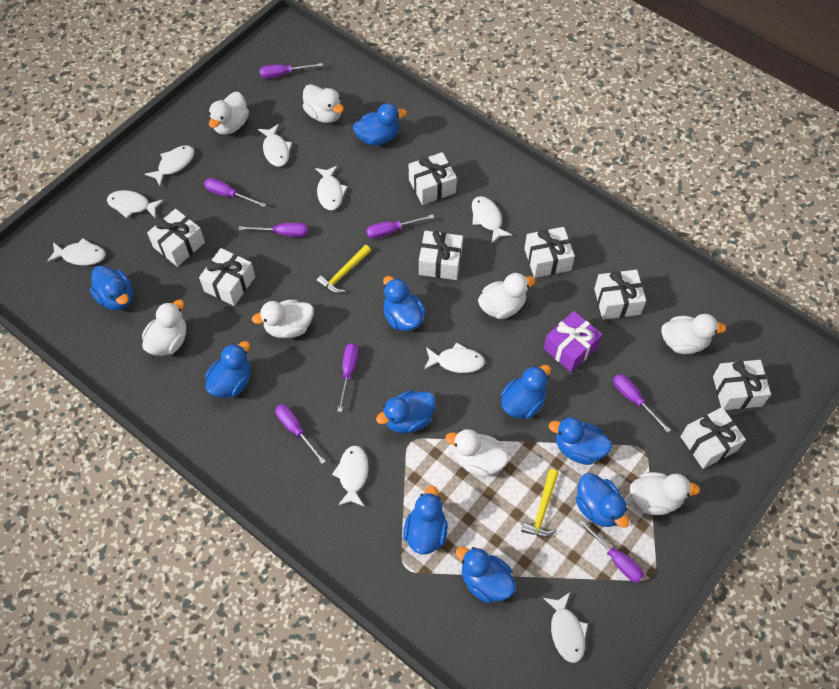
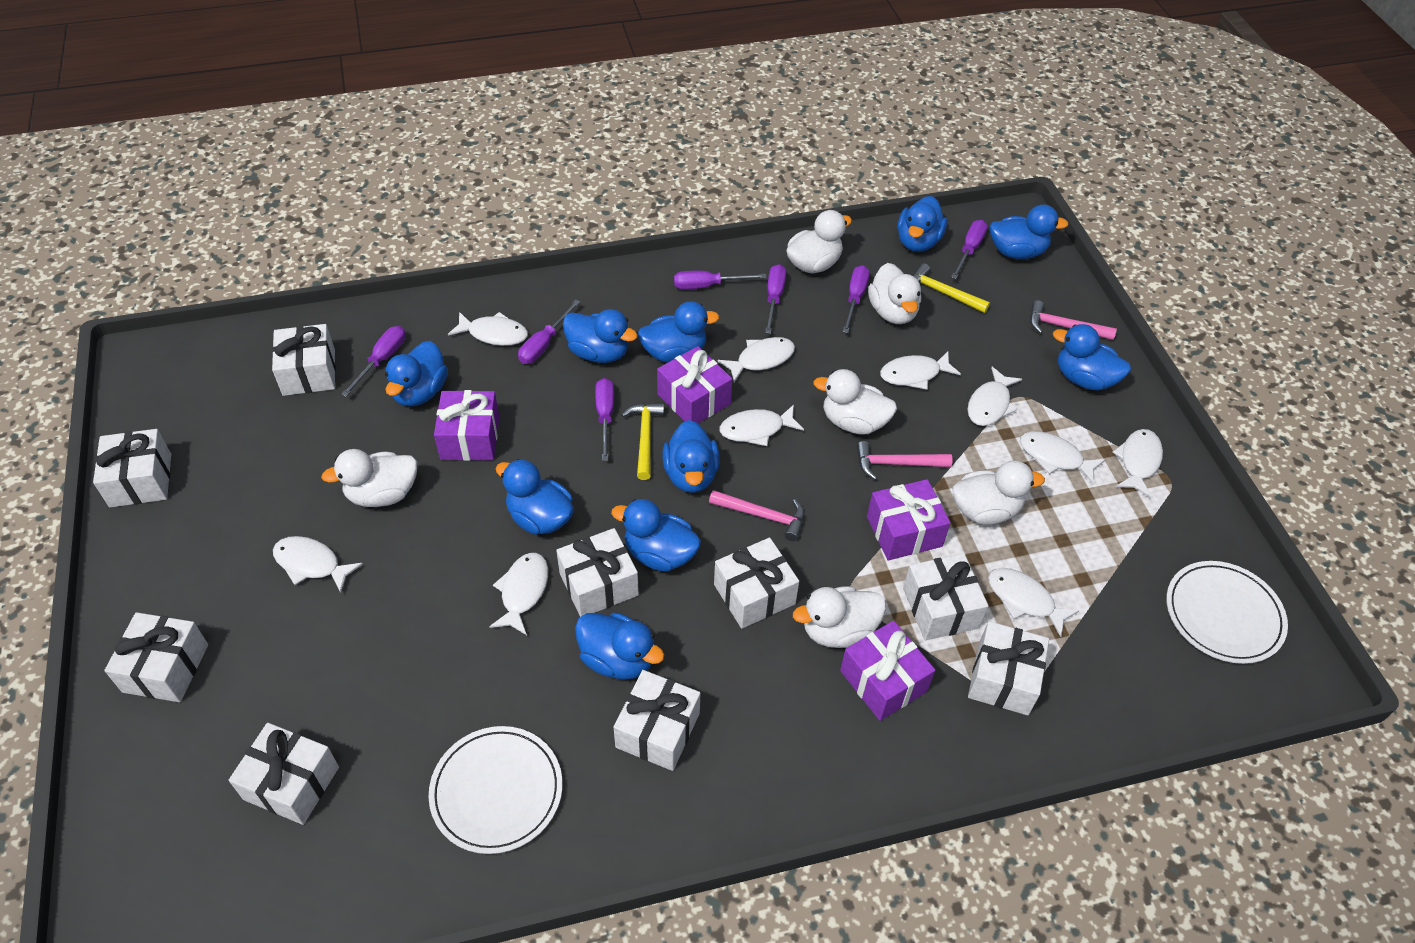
pink hammer: none = 0 -> [709,490,805,541] [856,441,952,480] [1030,300,1117,340] = 3
purple gift: [544,311,602,372] = 1 -> [434,390,499,461] [657,346,732,423] [840,621,935,721] [867,479,951,560] = 4
purple screwdriver: [204,178,266,207] [238,223,308,237] [259,63,323,79] [275,404,326,464] [337,343,359,412] [366,214,434,239] [579,520,644,583] [613,374,671,433] = 8 -> [341,326,405,397] [518,300,580,364] [595,378,614,461] [674,271,766,289] [765,264,786,334] [843,265,870,333] [951,220,988,279] = 7
white duck: [142,300,186,356] [209,92,249,135] [252,300,314,338] [303,84,344,123] [446,429,509,477] [478,273,536,319] [630,472,700,515] [661,314,726,354] = 8 -> [321,449,417,507] [786,210,852,273] [793,586,886,648] [813,369,897,435] [868,263,921,324] [952,460,1045,525] = 6
white fish: [47,238,106,265] [107,190,163,218] [145,146,194,186] [258,124,292,167] [315,166,348,210] [332,445,368,506] [424,342,485,373] [472,196,512,244] [543,593,588,663] = 9 -> [273,536,363,593] [448,312,528,346] [489,553,548,635] [717,337,795,382] [720,404,804,446] [880,351,961,390] [967,367,1022,426] [988,568,1080,637] [1020,431,1105,485] [1112,429,1163,498] = 10
white gift: [147,209,205,267] [199,248,255,306] [409,152,457,205] [419,231,463,280] [524,227,575,278] [594,270,646,320] [681,407,746,469] [713,360,771,410] = 8 -> [93,429,171,508] [104,612,208,702] [229,723,339,825] [272,324,336,396] [556,528,639,617] [614,670,701,771] [714,538,799,629] [903,554,988,640] [968,621,1049,715] = 9
white plate: none = 0 -> [429,726,562,854] [1166,561,1288,664] = 2

